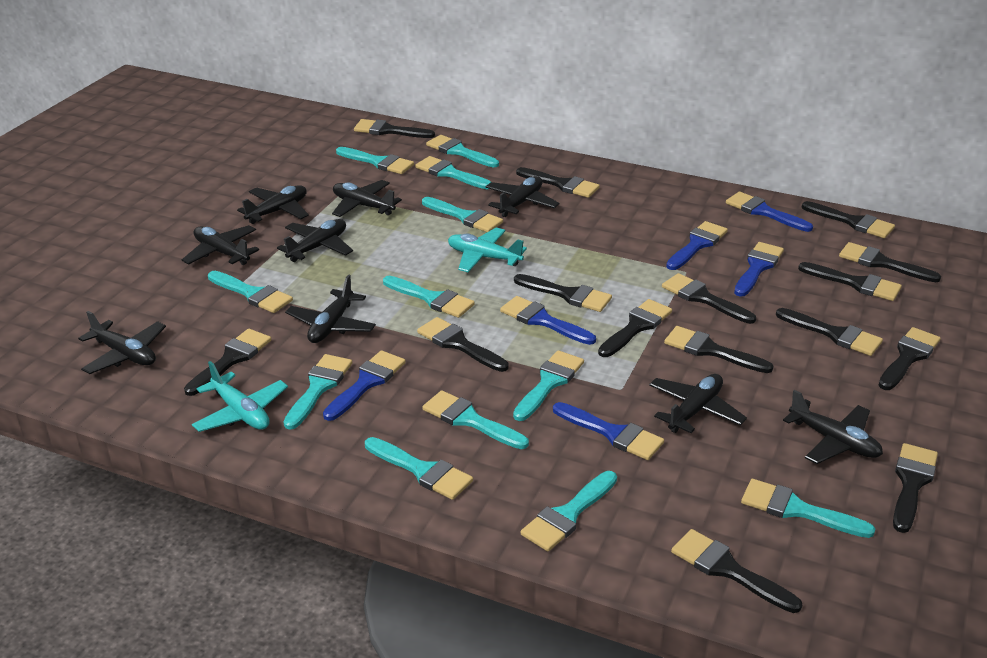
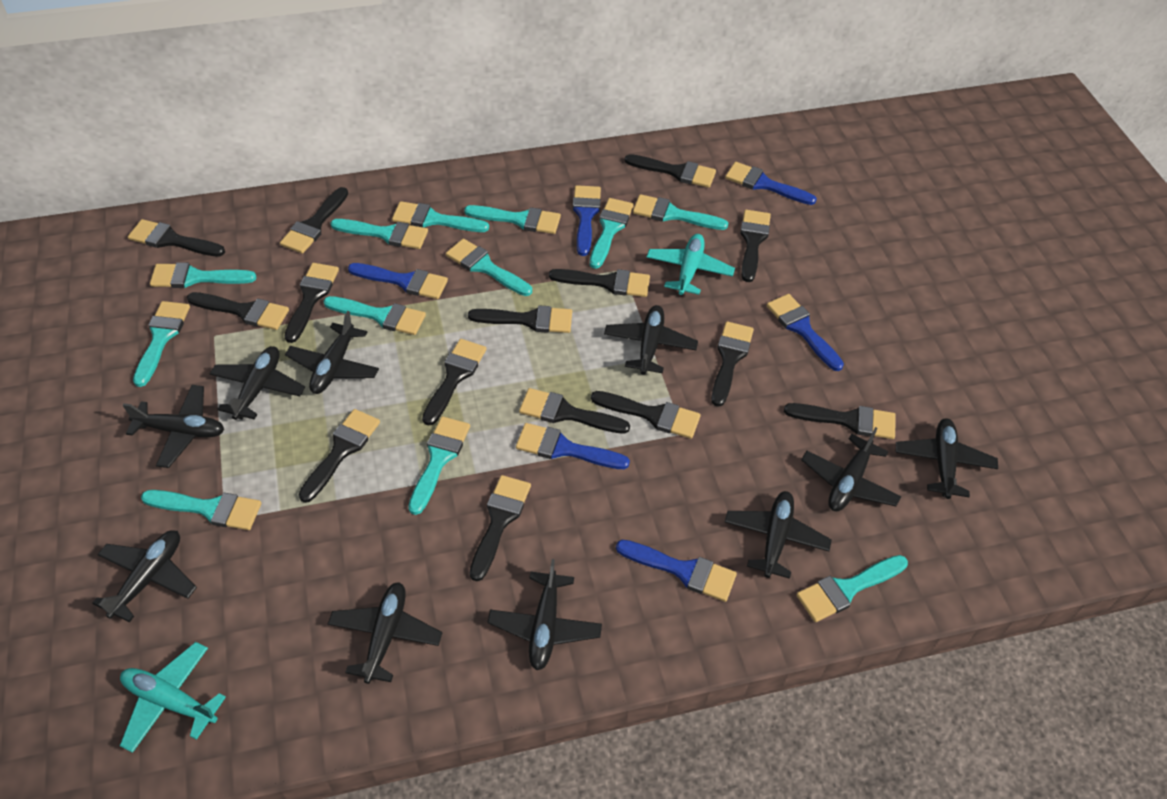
black plane: [78,311,166,374] [182,225,259,265] [237,185,309,224] [277,219,353,262] [285,274,376,343] [332,180,402,217] [485,176,559,217] [649,374,747,433] [783,390,883,464] = 9 -> [92,530,197,622] [123,385,224,468] [210,346,305,420] [285,311,379,394] [328,582,442,684] [488,559,602,670] [604,305,698,375] [725,491,832,579] [801,427,901,511] [896,418,998,499] = 10

